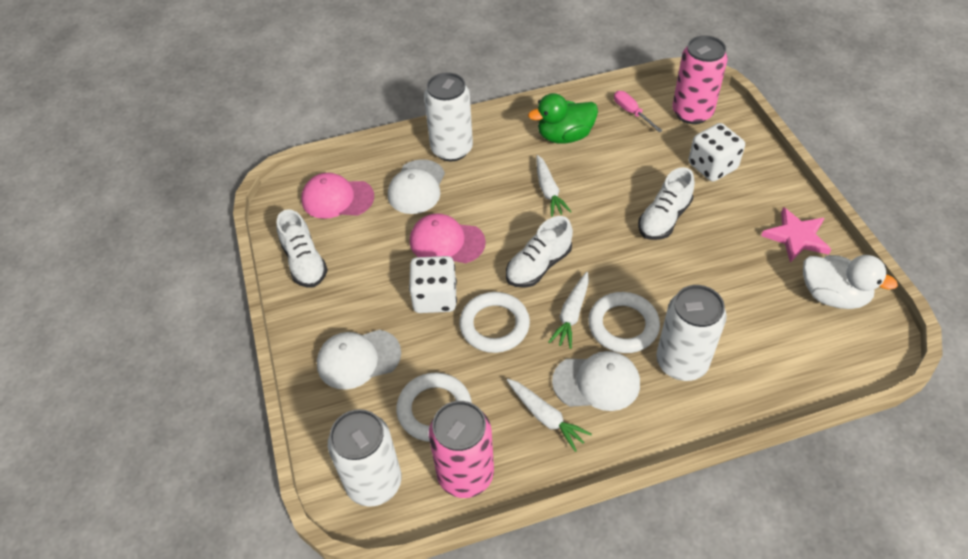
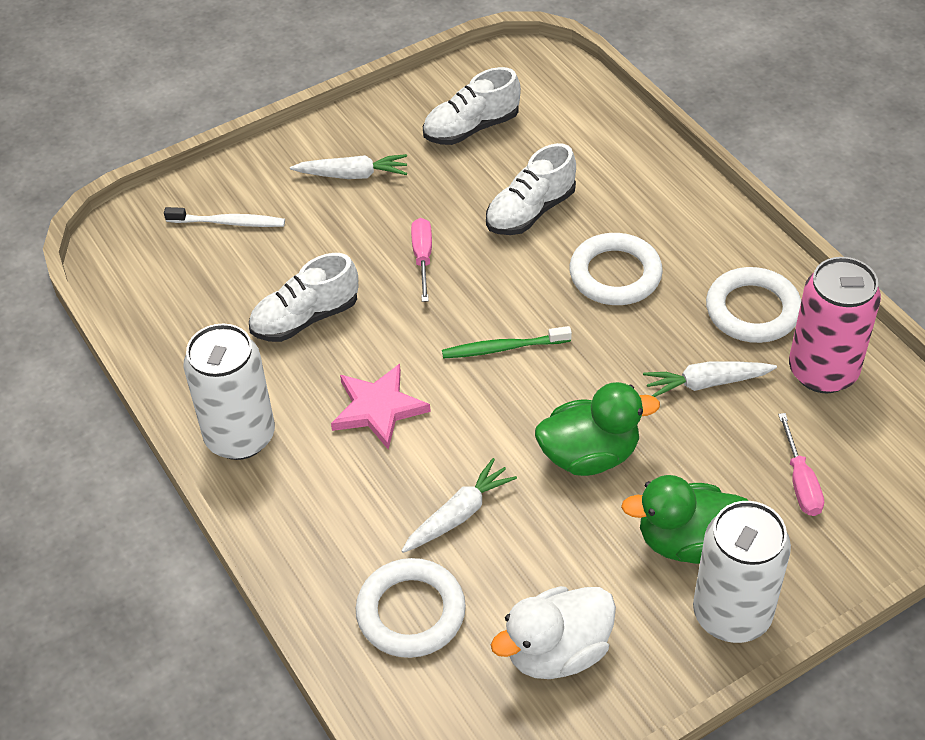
green duck: [528,93,598,144] = 1 -> [535,382,660,476] [621,475,748,564] = 2
green toothbrush: none = 0 -> [442,326,572,358] = 1
pink can: [429,401,494,498] [672,35,728,124] = 2 -> [789,257,881,393] = 1
pink cap: [301,173,374,219] [410,213,486,263] = 2 -> none = 0
pink screwdriver: [614,91,663,133] = 1 -> [411,218,432,302] [778,413,824,516] = 2
white can: [328,409,402,507] [424,73,473,161] [656,285,727,381] = 3 -> [183,324,275,460] [693,501,791,643] = 2
white cap: [317,330,401,390] [388,159,445,214] [552,351,640,411] = 3 -> none = 0
white dice: [409,256,457,313] [688,123,745,182] = 2 -> none = 0
white toothbrush: none = 0 -> [164,207,285,227] = 1

